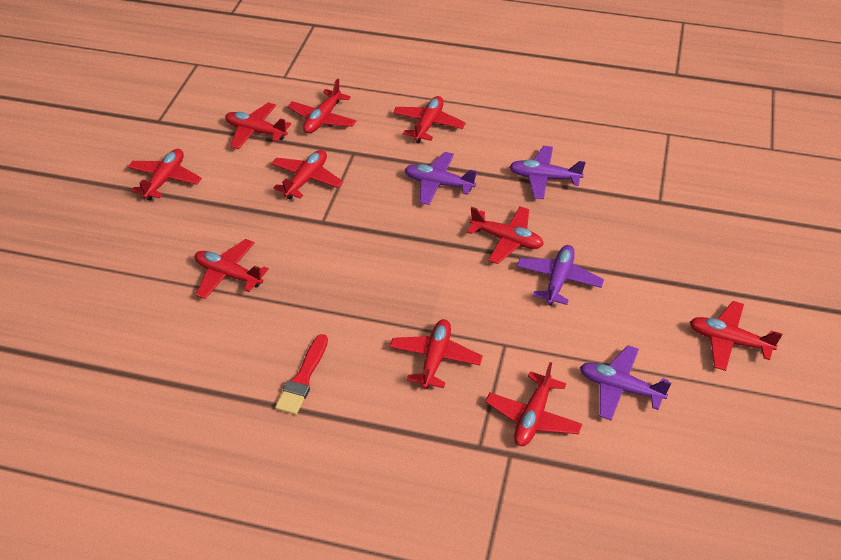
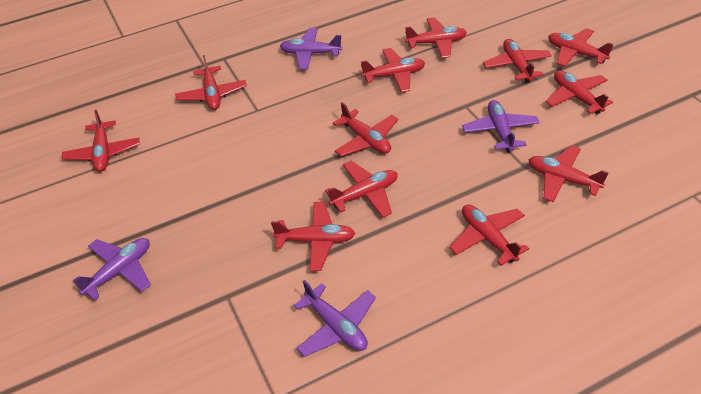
red brush: [275,334,328,415] = 1 -> none = 0
red plane: [128,149,202,201] [195,239,269,299] [225,102,291,149] [271,150,343,200] [288,79,357,133] [390,319,483,389] [393,96,466,143] [467,206,544,264] [485,362,582,446] [690,301,782,371] = 10 -> [62,110,140,172] [175,55,247,110] [271,202,356,271] [325,161,398,217] [333,102,398,156] [361,48,425,92] [405,17,467,58] [449,205,529,266] [483,39,552,83] [529,145,609,202] [545,71,613,114] [548,28,614,67] = 12

